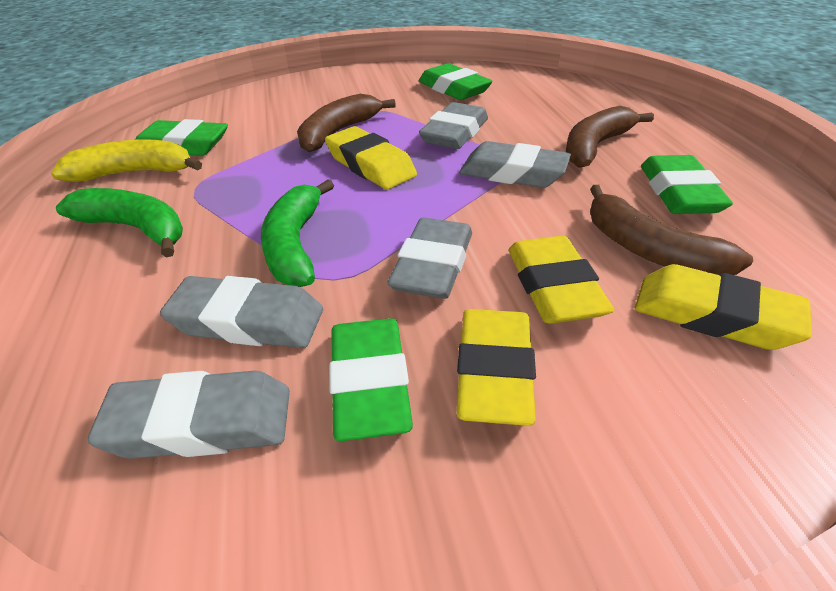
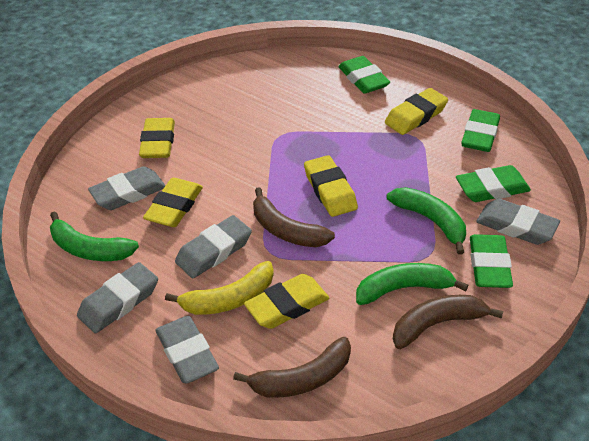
green banana: [56,188,183,258] [261,179,334,287] = 2 -> [50,211,139,261] [356,263,468,305] [387,187,466,255] = 3
yellow eraser: [325,126,417,189] [456,309,536,426] [509,236,614,324] [635,264,812,350] = 4 -> [139,118,175,158] [143,178,203,227] [244,274,329,329] [304,155,358,217] [385,88,448,135] = 5

